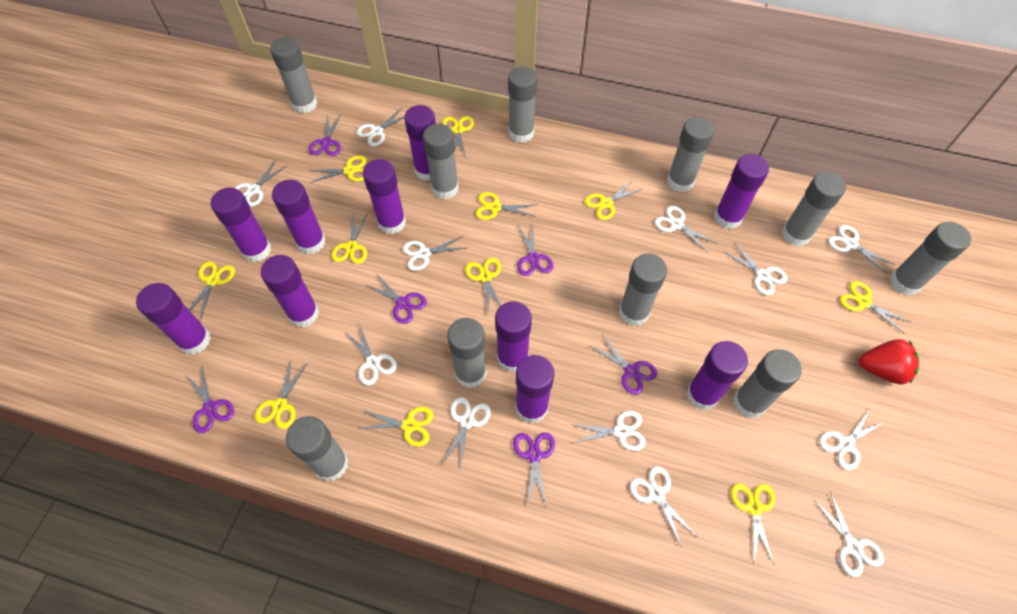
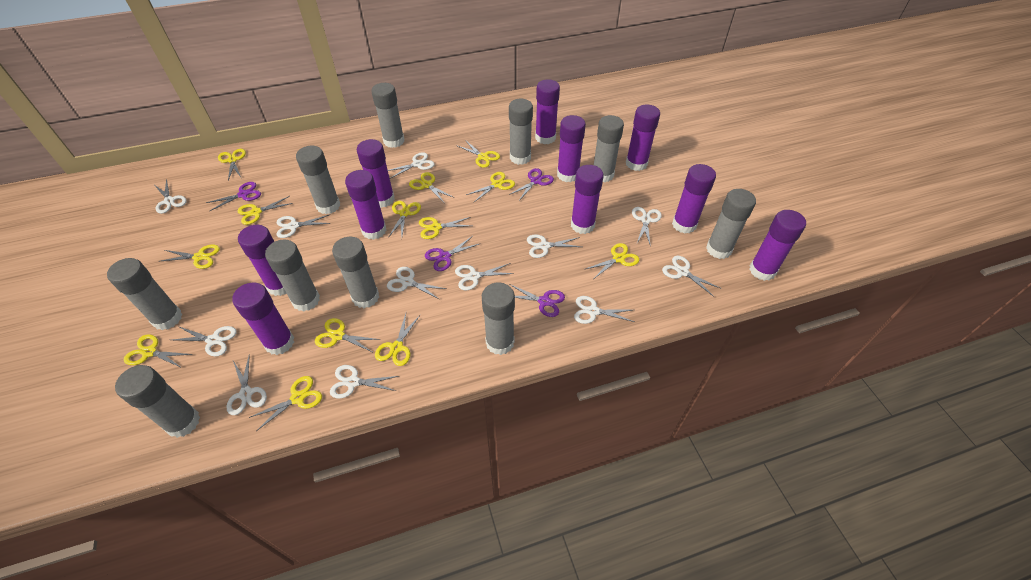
purple scissors: [185,366,234,433] [308,114,341,156] [364,273,427,324] [513,432,555,507] [517,226,553,276] [591,335,657,395] = 6 -> [206,182,261,211] [425,236,481,271] [509,168,554,201] [509,284,565,317] = 4
red strawberry: [858,339,919,384] = 1 -> none = 0
yellow scissors: [189,261,235,321] [255,361,308,429] [308,156,367,183] [331,213,368,264] [358,407,434,447] [442,116,474,158] [465,258,501,313] [476,192,538,220] [585,180,642,220] [731,483,775,564] [840,281,910,333] = 11 -> [124,334,193,368] [161,245,220,269] [218,149,246,180] [238,196,293,225] [249,376,322,431] [315,318,380,352] [375,313,421,366] [388,201,421,238] [409,172,453,204] [419,217,471,239] [456,140,500,168] [466,172,515,202] [586,243,639,278] = 13

